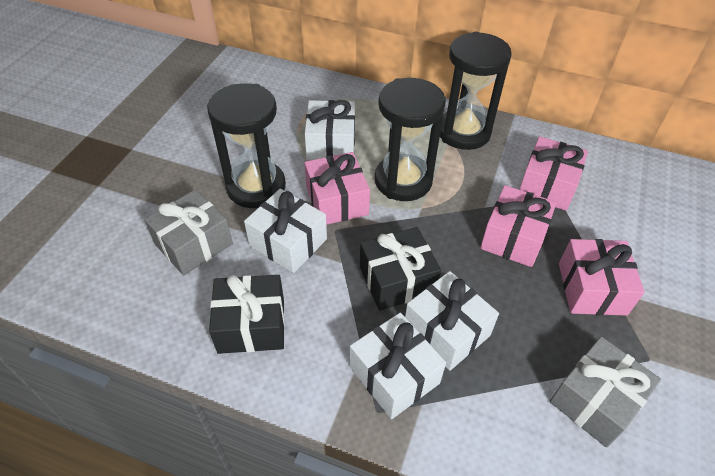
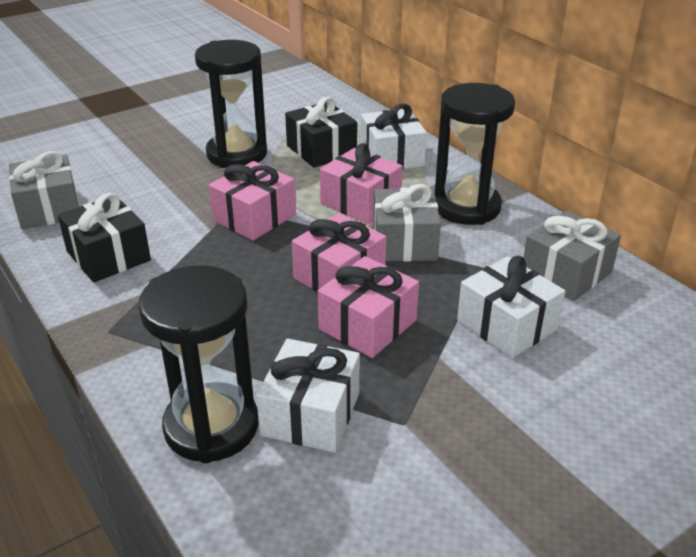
grey gift: [144,189,233,276] [550,337,661,447] = 2 -> [9,151,79,229] [373,184,441,262] [523,210,621,301] = 3
white gift: [244,189,327,273] [305,100,355,160] [350,313,446,419] [405,271,499,371] = 4 -> [256,338,360,453] [361,104,427,169] [457,256,565,358] = 3

